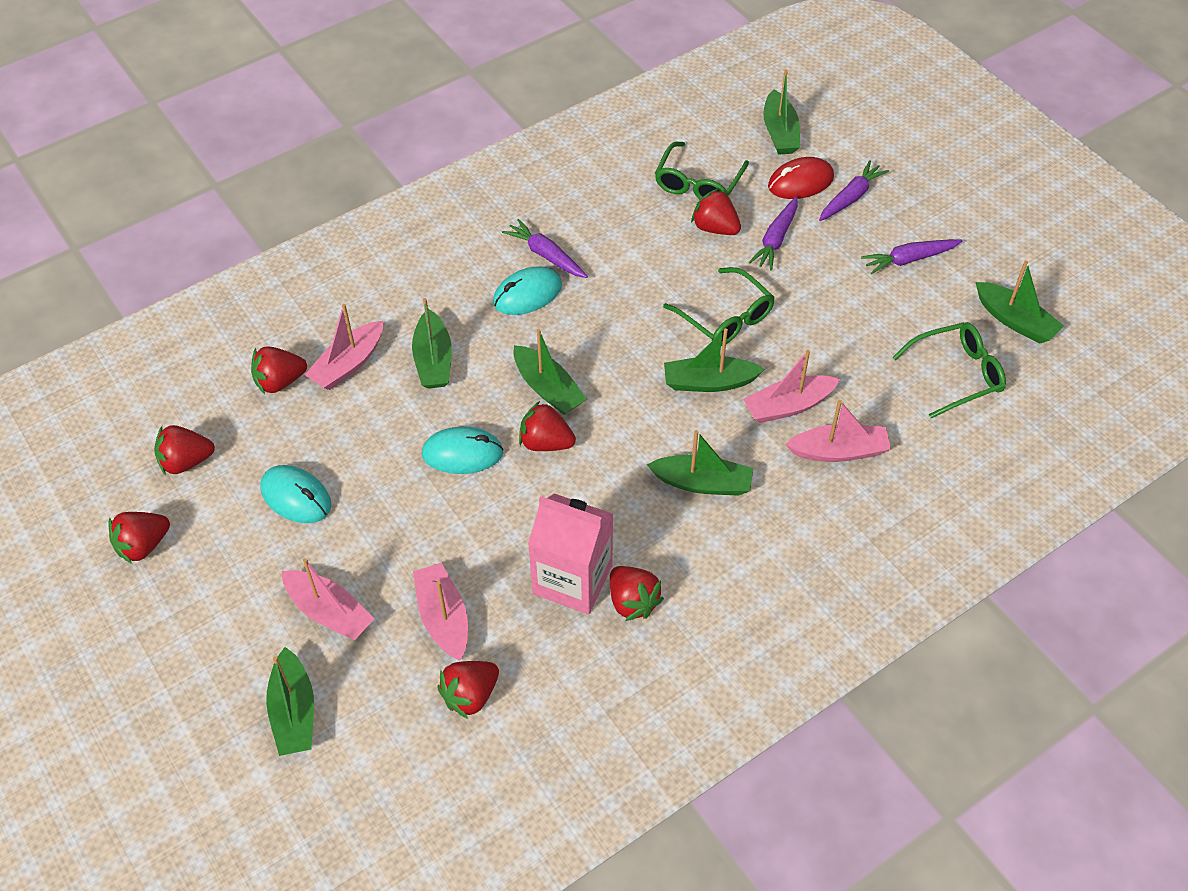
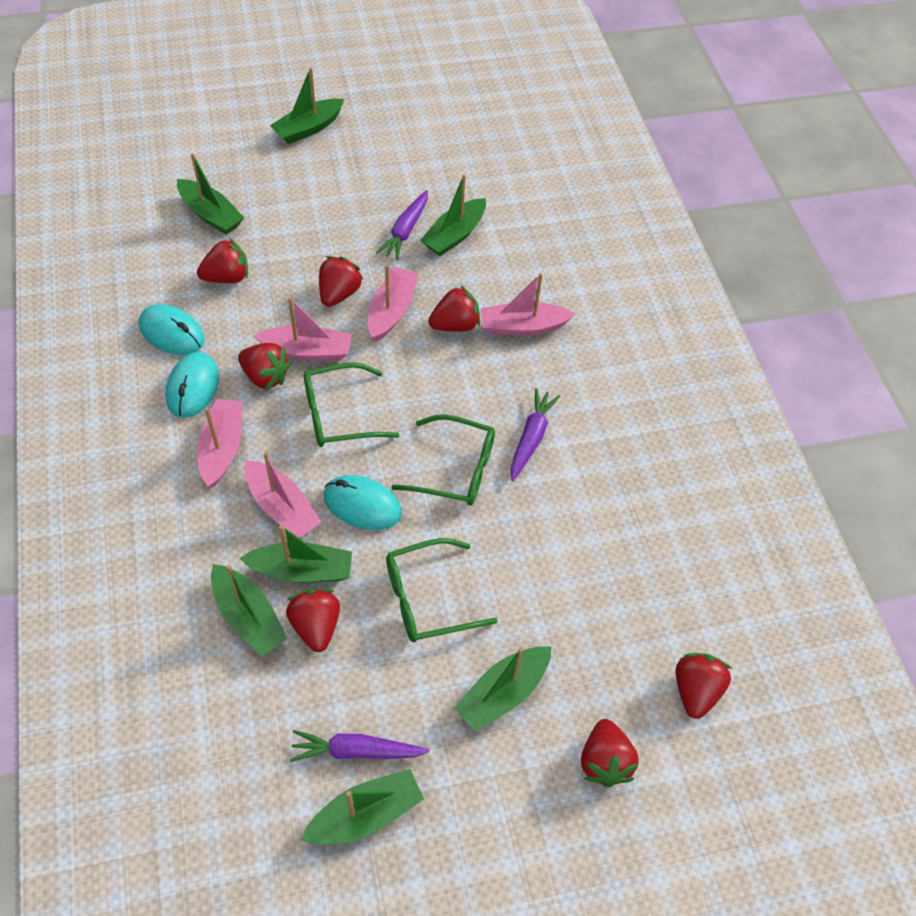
pink carton: [528,493,613,614] = 1 -> none = 0
purple carrot: [502,219,588,278] [749,197,798,270] [819,160,889,221] [861,239,962,274] = 4 -> [290,730,429,762] [376,190,428,260] [511,388,560,481] = 3
red mouse: [768,157,834,199] = 1 -> none = 0

